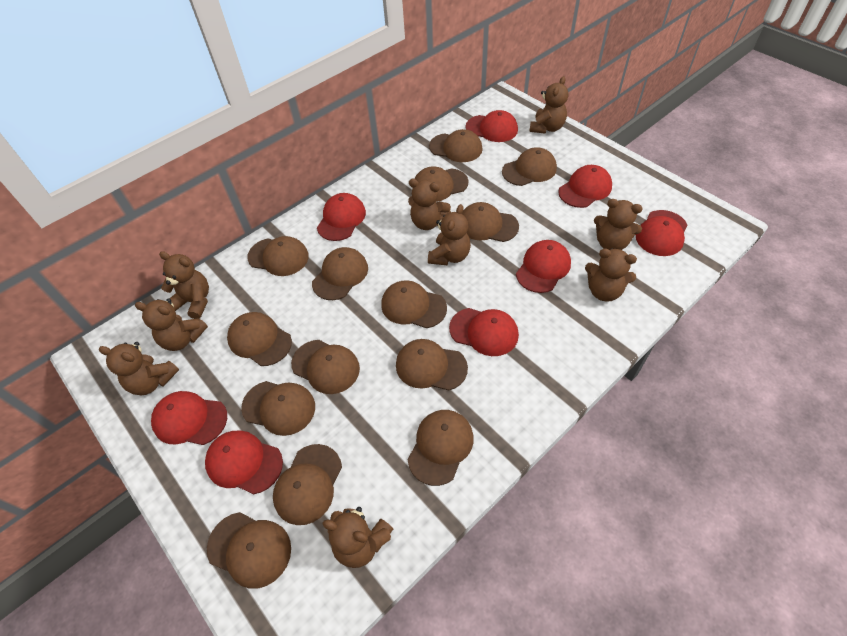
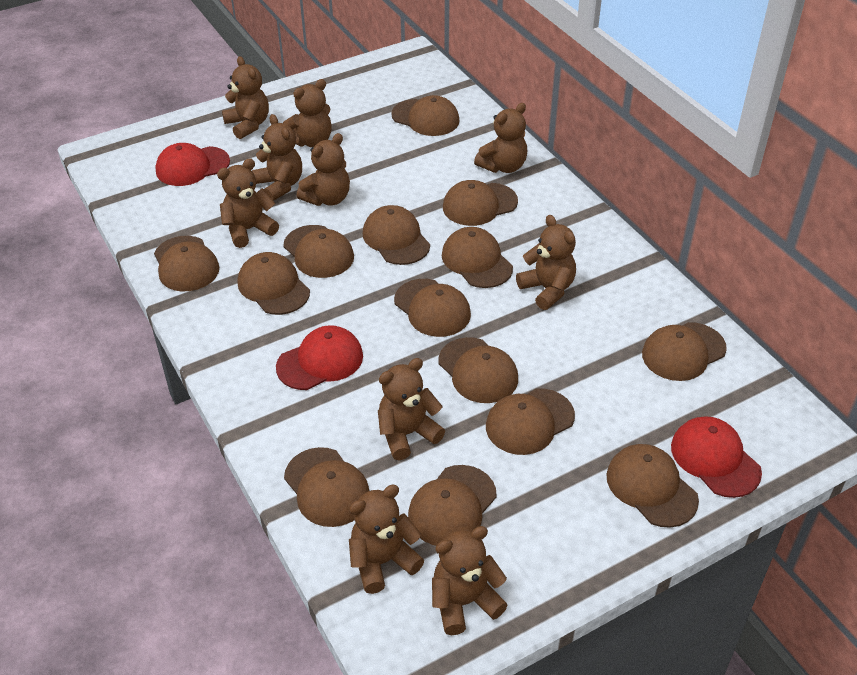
brown teddy bear: [99,342,179,395] [135,298,208,351] [159,251,209,319] [322,507,393,568] [408,179,451,230] [428,204,471,265] [529,76,568,134] [585,248,637,302] [594,199,643,250] = 9 -> [217,158,279,248] [222,56,269,139] [252,114,302,201] [283,79,332,147] [297,133,350,206] [349,484,424,594] [378,358,445,460] [432,526,508,635] [474,103,527,173] [516,215,576,310] = 10
red cap: [151,391,227,445] [205,431,283,494] [317,193,366,241] [449,308,519,356] [466,110,518,142] [516,240,571,293] [558,165,612,208] [636,210,688,256] = 8 -> [155,143,230,186] [276,325,363,390] [671,417,762,498] = 3

